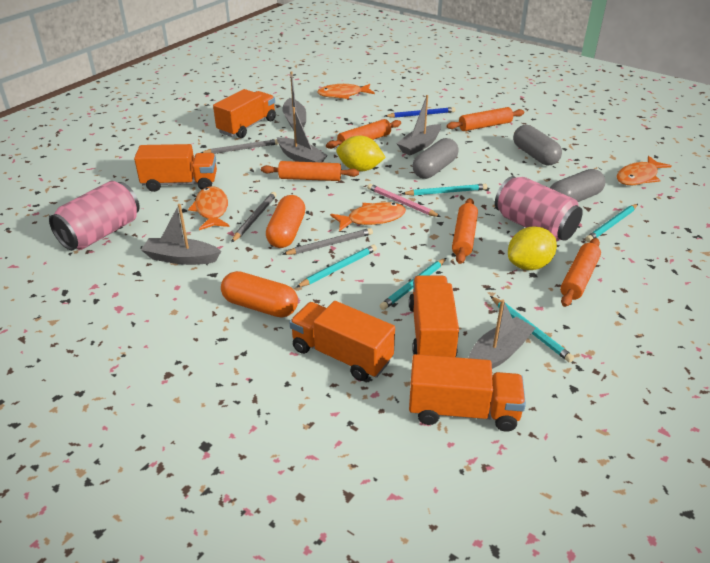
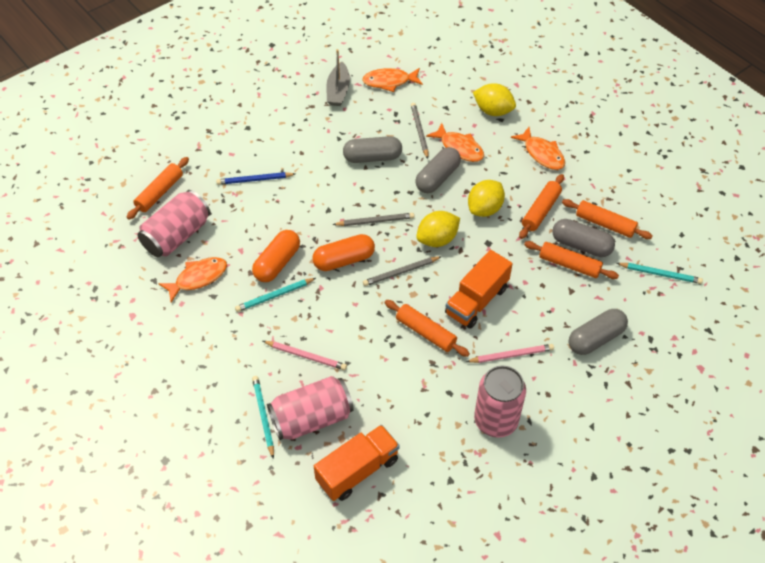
grey boat: [141,204,221,265] [277,107,328,163] [282,71,306,131] [396,95,441,155] [468,299,536,369] = 5 -> [326,49,350,106] = 1
grey capsule: [412,138,459,179] [513,125,562,165] [550,169,605,202] = 3 -> [343,136,402,163] [415,147,461,193] [552,219,615,257] [569,309,628,355] = 4
orange truck: [134,144,217,192] [213,89,276,138] [289,301,395,381] [409,275,459,357] [409,354,526,432] = 5 -> [314,425,400,501] [445,250,513,329] = 2
pink can: [49,181,140,251] [495,176,583,242] = 2 -> [137,190,210,257] [267,376,354,440] [474,366,526,438] = 3
pink pencil: [367,184,441,217] = 1 -> [263,341,347,370] [466,344,554,363] = 2
turquoise pencil: [296,244,377,288] [380,258,446,310] [402,184,488,196] [490,296,574,363] [585,204,638,242] = 5 -> [235,278,316,312] [252,376,274,459] [616,263,703,284] = 3
yellow lemon: [336,136,386,172] [508,226,557,270] = 2 -> [416,211,460,247] [468,180,505,217] [473,83,516,116] = 3

